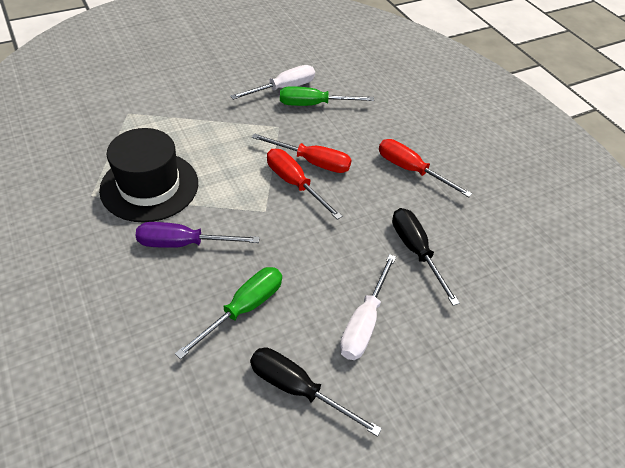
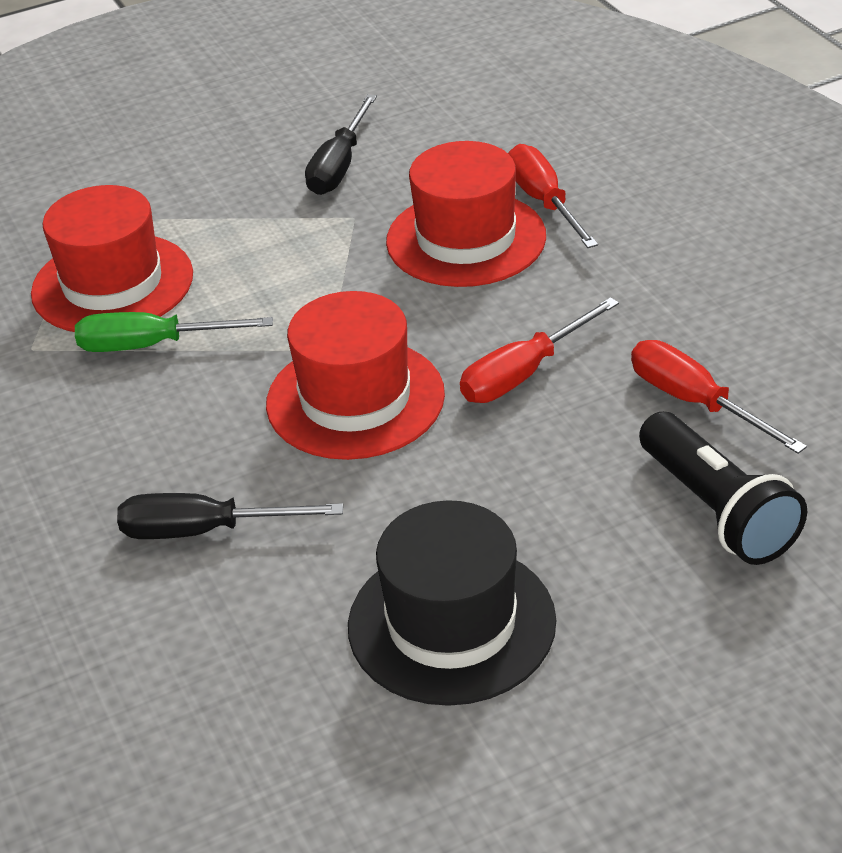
black flashlight: none = 0 -> [639,412,807,565] = 1
green screwdriver: [175,267,282,360] [280,86,374,106] = 2 -> [75,312,273,352] = 1
purple screwdriver: [136,222,260,248] = 1 -> none = 0
red hat: none = 0 -> [31,185,193,332] [266,291,445,460] [386,141,546,287] = 3
white screwdriver: [230,65,315,100] [340,254,396,360] = 2 -> none = 0

